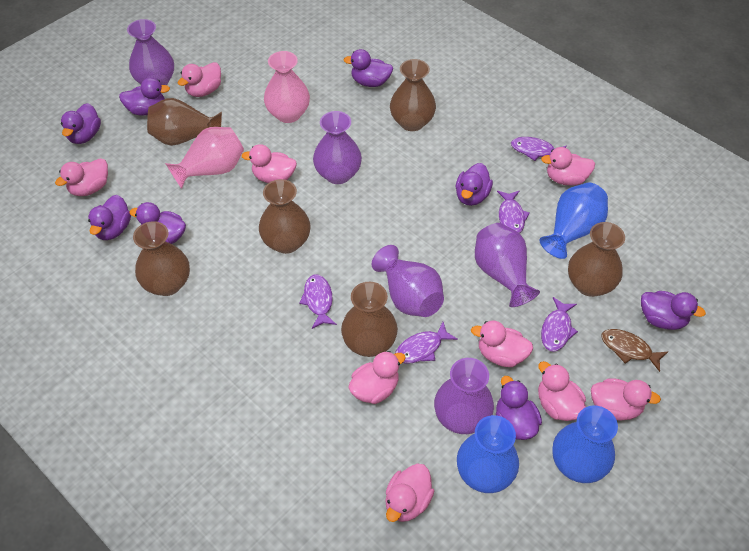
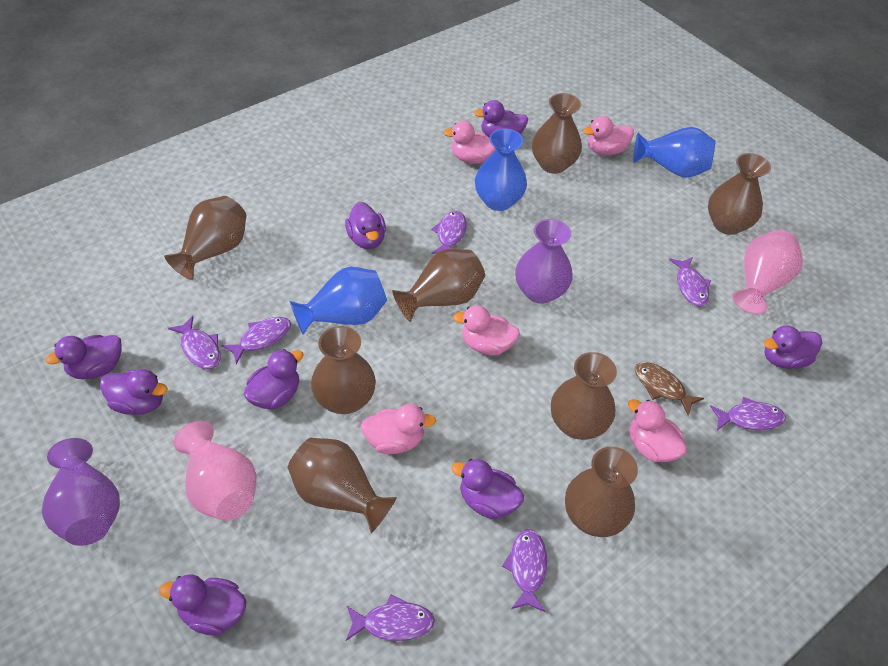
brown vase: [133,221,190,296] [147,98,222,146] [259,179,310,254] [341,282,398,357] [390,59,436,131] [568,222,625,297] = 6 -> [164,196,246,280] [288,438,397,533] [311,326,376,414] [392,249,485,322] [532,93,582,174] [551,352,617,440] [565,447,638,537] [708,153,771,235] = 8
pink duck: [55,158,108,196] [178,62,221,97] [241,144,297,183] [348,351,406,404] [385,464,434,522] [471,320,533,367] [538,361,586,421] [541,147,595,185] [591,379,661,420] = 9 -> [361,404,436,454] [444,121,496,164] [453,305,520,355] [583,116,634,155] [628,399,687,462] = 5
purple fish: [299,274,337,329] [395,322,458,364] [497,191,530,233] [511,137,567,161] [541,297,578,352] = 5 -> [168,316,220,369] [221,317,291,364] [346,594,435,641] [431,211,467,254] [502,529,548,612] [669,257,711,307] [710,397,786,430] = 7
purple vase: [127,19,174,85] [313,111,362,184] [372,245,444,317] [434,358,494,434] [475,223,540,307] = 5 -> [42,438,120,546] [515,219,573,304] = 2

